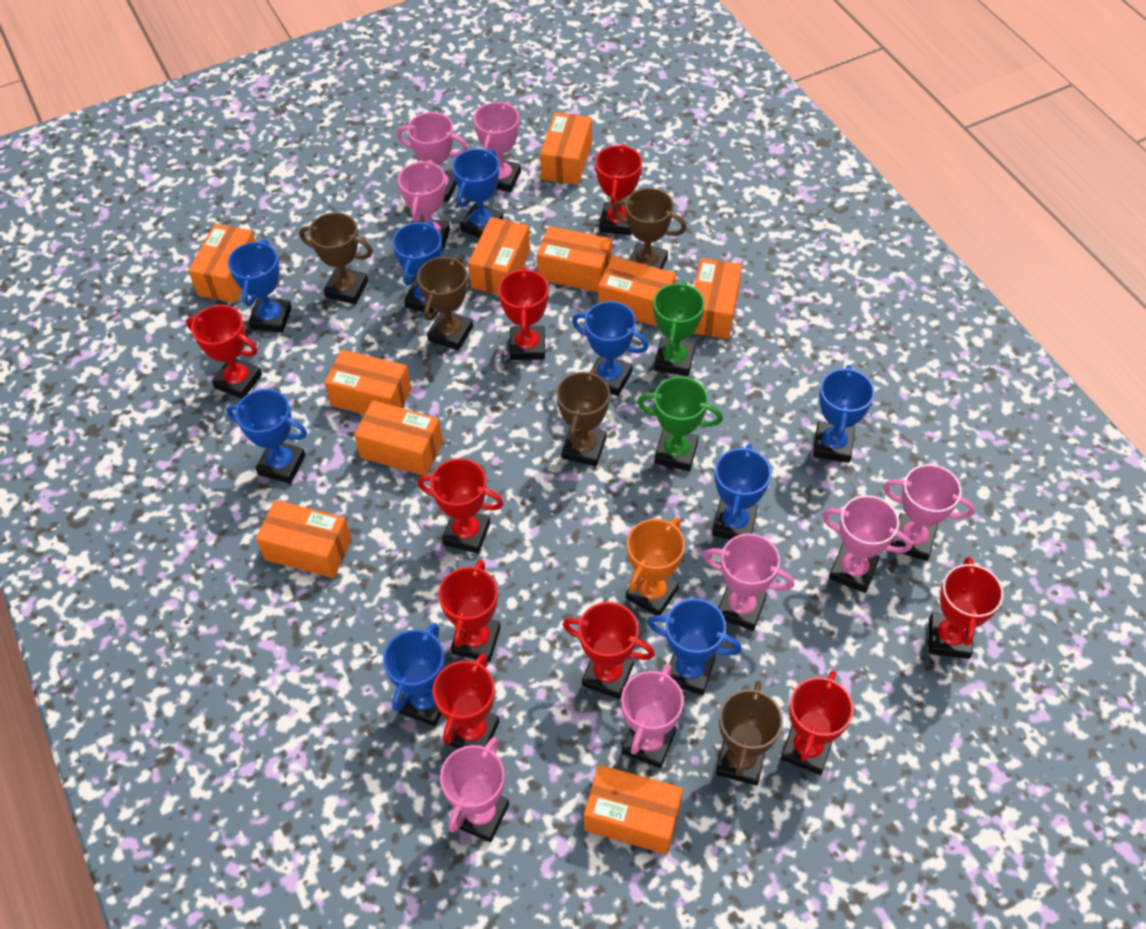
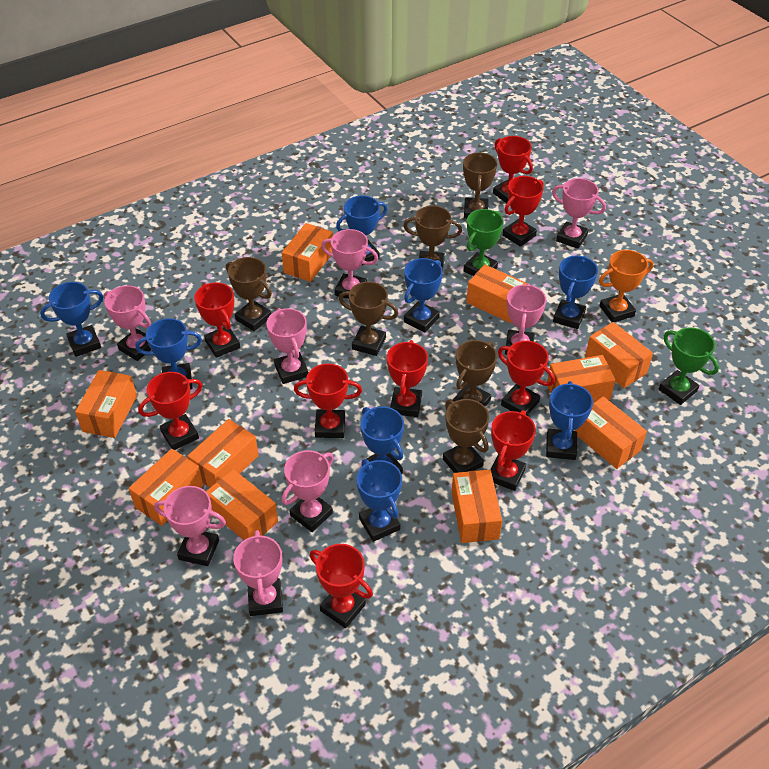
blue trophy: [226,389,307,483] [228,239,292,333] [383,623,445,726] [392,221,442,314] [452,149,503,238] [572,301,649,396] [648,599,742,695] [712,444,771,539] [813,365,875,463] = 9 -> [40,282,103,357] [136,318,202,389] [336,196,387,266] [356,459,402,542] [360,406,404,474] [404,258,443,333] [546,381,593,460] [553,256,598,329] = 8
brown trophy: [299,212,373,304] [417,256,473,351] [556,369,610,467] [612,188,686,269] [716,681,783,786] = 5 -> [226,257,272,331] [339,282,399,356] [403,206,462,273] [443,399,489,473] [453,340,497,407] [463,152,497,219] = 6

